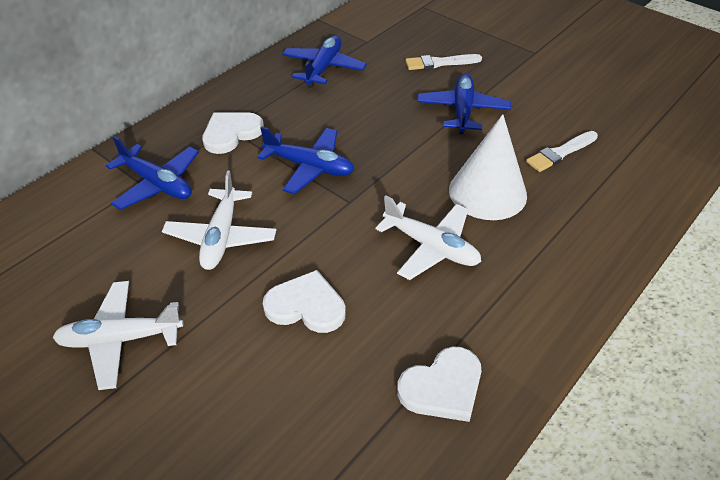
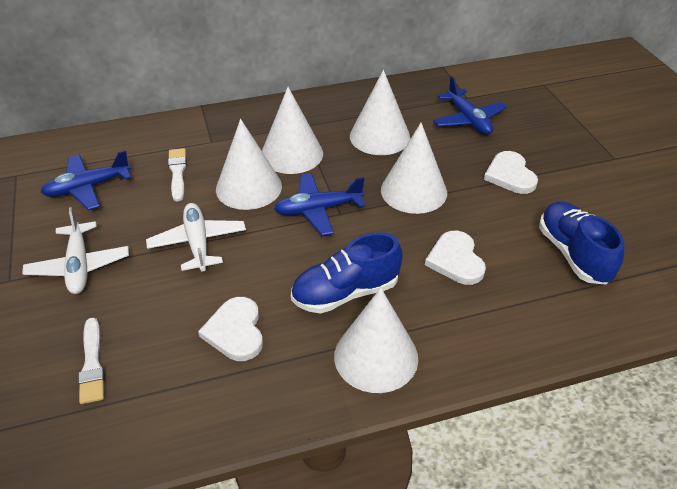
blue plane: [106,136,199,210] [257,126,354,194] [282,35,367,88] [417,74,511,134] = 4 -> [41,150,131,210] [274,173,365,236] [433,76,507,135] = 3
blue shoe: none = 0 -> [291,232,403,314] [539,201,624,285] = 2
white cone: [449,114,527,220] = 1 -> [216,119,282,210] [262,87,323,174] [334,288,418,393] [350,70,410,155] [381,123,447,214] = 5
white plane: [53,281,184,390] [162,171,276,270] [375,195,481,280] = 3 -> [22,207,129,294] [146,203,246,272] = 2

